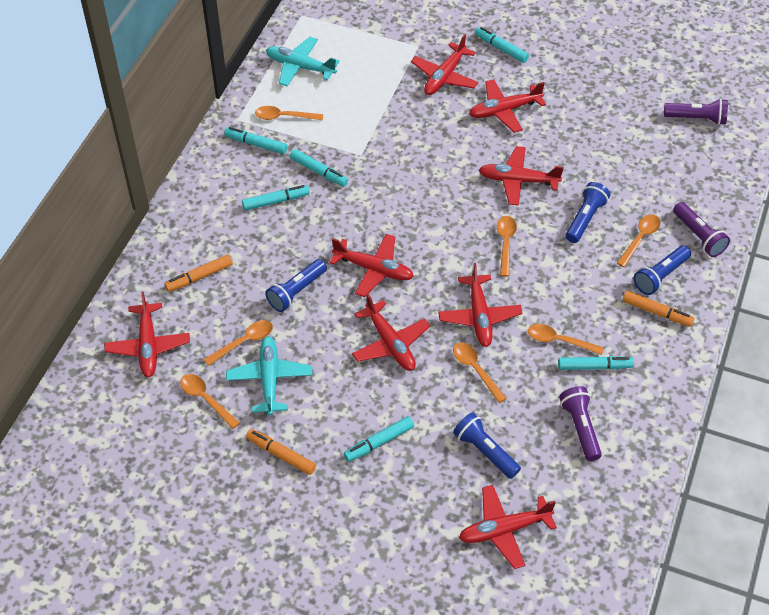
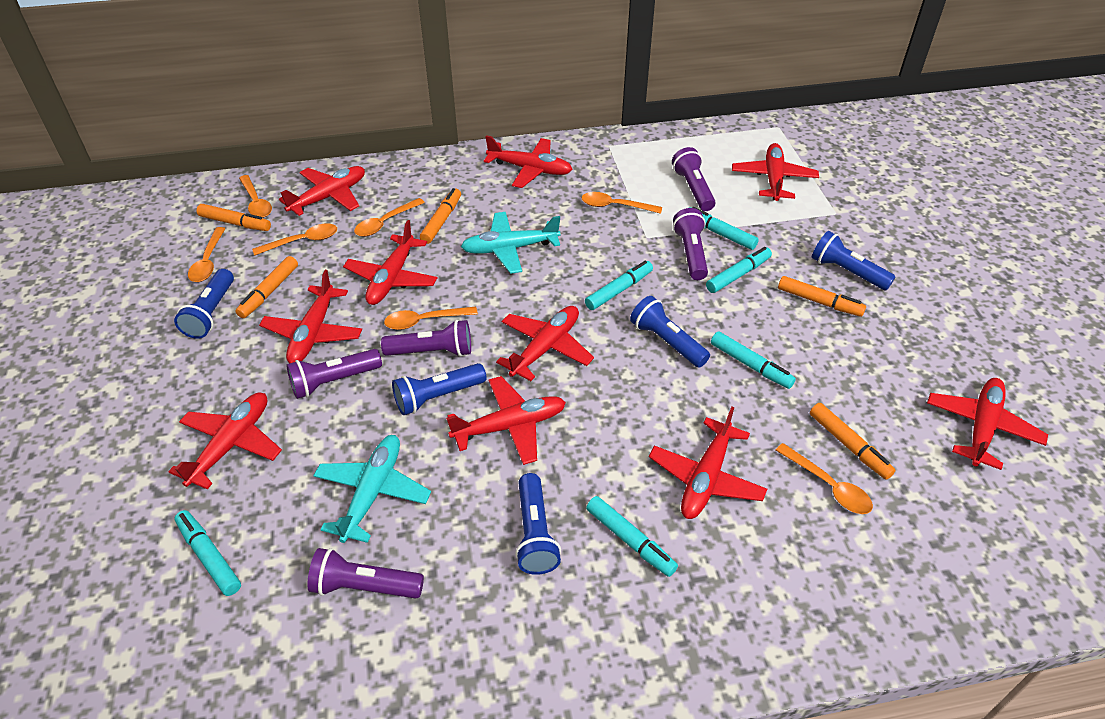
blue flashlight: [265,259,327,312] [453,412,521,479] [566,182,610,243] [634,245,691,295] = 4 -> [174,269,234,339] [392,363,486,415] [515,473,561,575] [630,296,710,368] [812,231,896,290] = 5
orange marker: [164,254,233,292] [246,429,316,475] [623,291,694,327] = 3 -> [197,204,271,231] [236,256,298,318] [420,188,461,244] [778,276,866,317] [810,403,896,480] = 5
purple flashlight: [559,386,602,461] [664,99,728,125] [673,202,730,257] = 3 -> [286,349,382,399] [307,548,424,599] [381,320,471,357] [672,147,715,211] [673,208,708,280] = 5
red plane: [104,292,190,377] [329,234,414,297] [352,294,430,371] [411,34,479,95] [438,263,523,347] [459,485,557,569] [469,79,546,133] [479,146,564,206] = 8 -> [169,393,282,490] [259,270,362,364] [279,166,365,216] [343,220,437,305] [446,376,566,465] [484,135,573,188] [496,306,594,381] [649,407,767,519] [732,143,819,201] [927,378,1048,470] = 10

